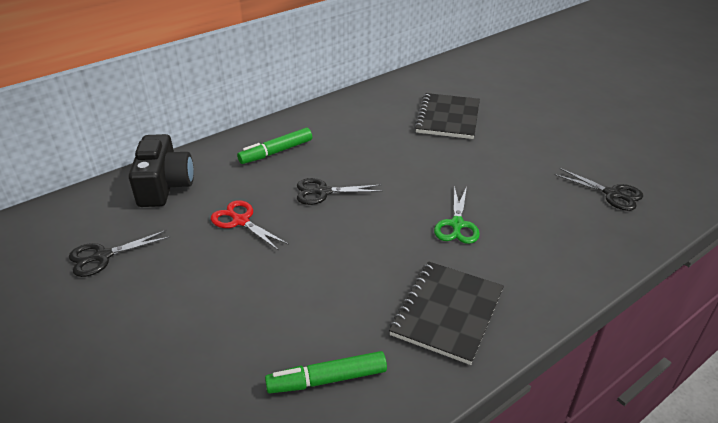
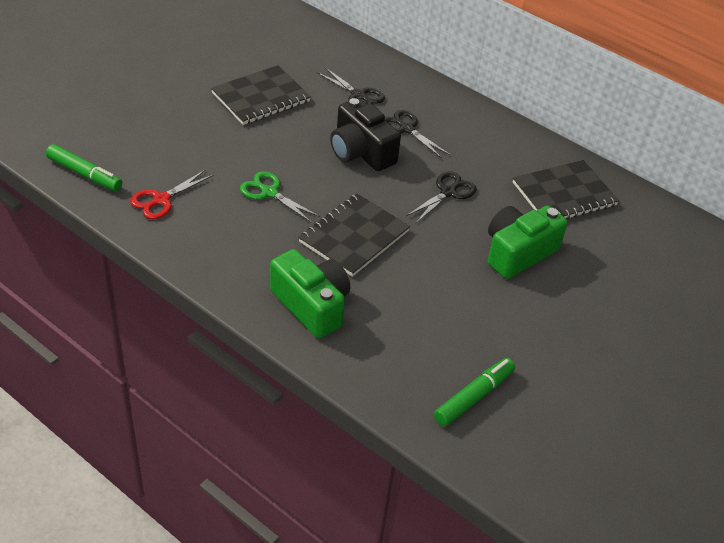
black notebook: [389,261,504,365] [414,93,480,139] = 2 -> [211,65,311,125] [298,194,410,277] [513,160,619,219] = 3
green camera: none = 0 -> [270,249,350,338] [488,205,568,279] = 2

